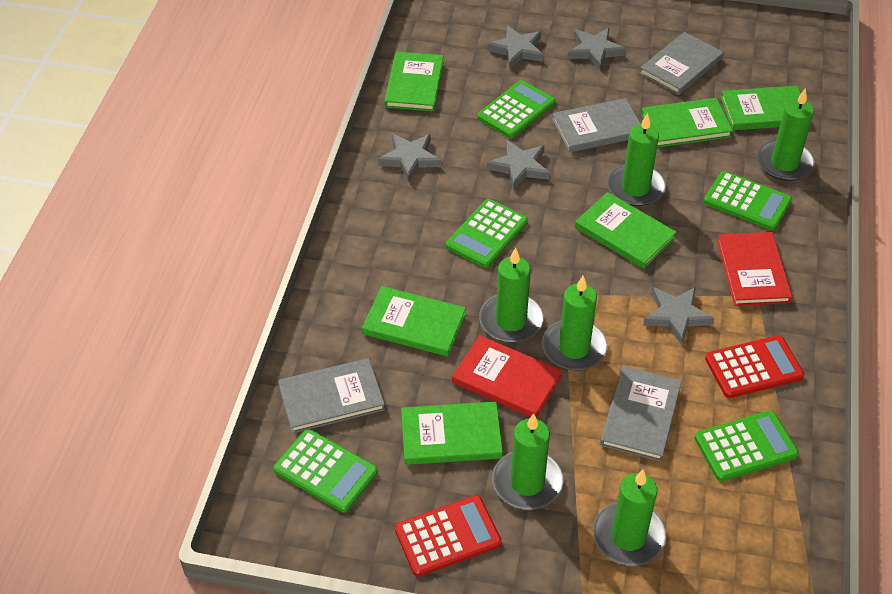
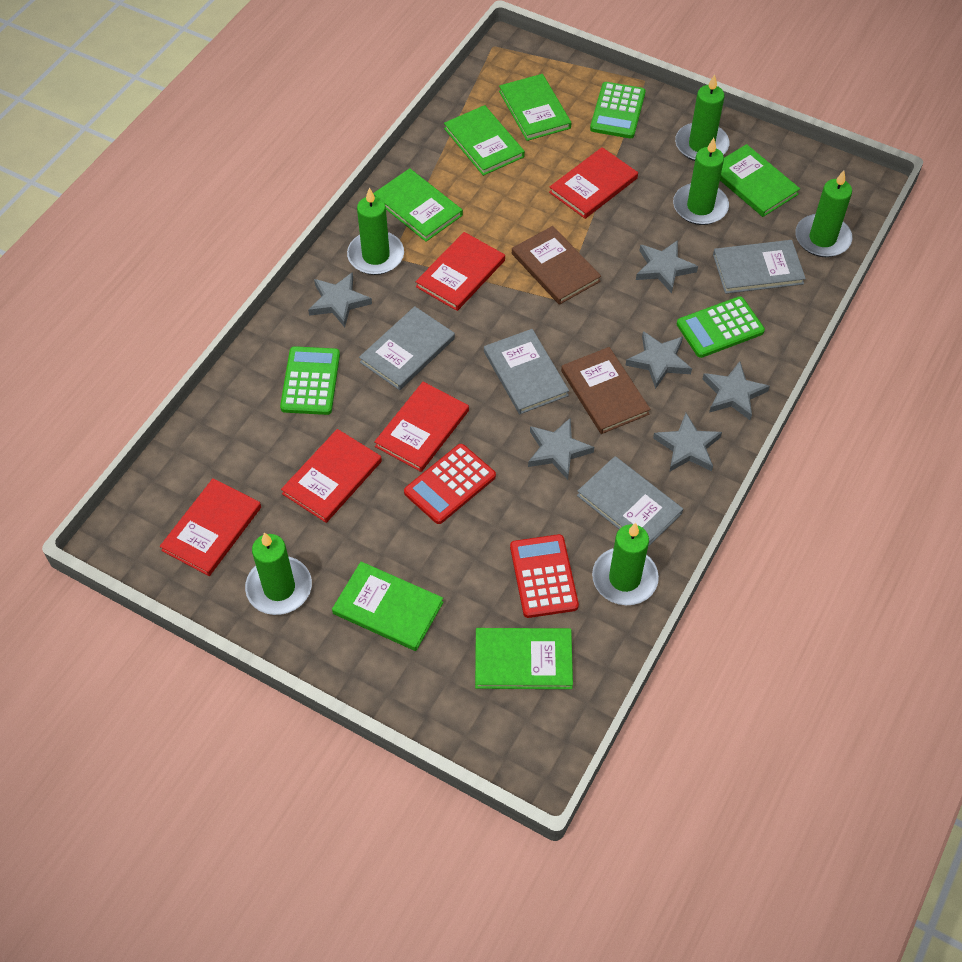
brown book: none = 0 -> [512,226,601,305] [561,347,650,434] = 2
green calculator: [274,429,378,512] [446,199,528,268] [477,80,555,138] [694,410,799,481] [704,171,792,230] = 5 -> [280,346,340,415] [590,82,646,138] [677,296,765,358] = 3
grey star: [378,134,441,182] [487,25,544,69] [487,139,550,190] [568,28,626,70] [643,287,715,344] = 5 -> [308,272,372,327] [528,418,594,480] [625,331,692,389] [636,240,698,294] [653,413,722,472] [702,361,770,420] = 6
red book: [452,335,562,418] [717,232,792,306] = 2 -> [160,478,261,576] [281,429,382,523] [374,382,469,472] [416,232,505,311] [549,147,638,219] = 5

